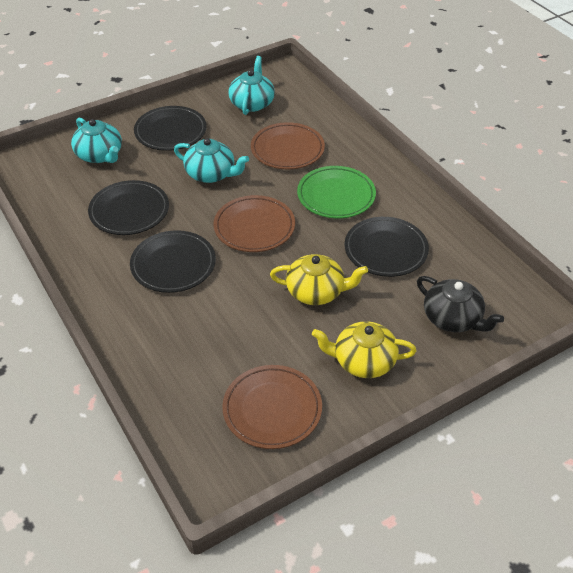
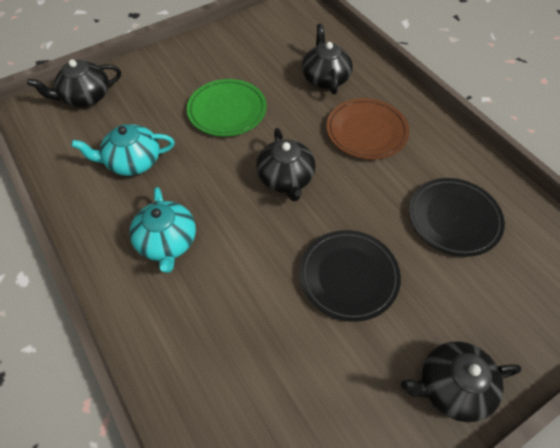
black plate: [88,180,169,235] [130,230,216,293] [134,106,207,151] [345,217,429,277] = 4 -> [299,230,401,322] [409,178,505,257] = 2
black teapot: [417,276,504,332] = 1 -> [27,59,121,107] [256,128,316,201] [302,24,353,94] [401,341,522,422] = 4
brown plate: [213,195,295,252] [222,365,322,449] [251,122,325,169] = 3 -> [326,98,409,160] = 1
turquoise teapot: [71,118,122,163] [174,138,249,183] [228,56,275,115] = 3 -> [71,124,175,176] [130,187,196,273] = 2
yellow teapot: [270,254,368,305] [312,321,416,378] = 2 -> none = 0

